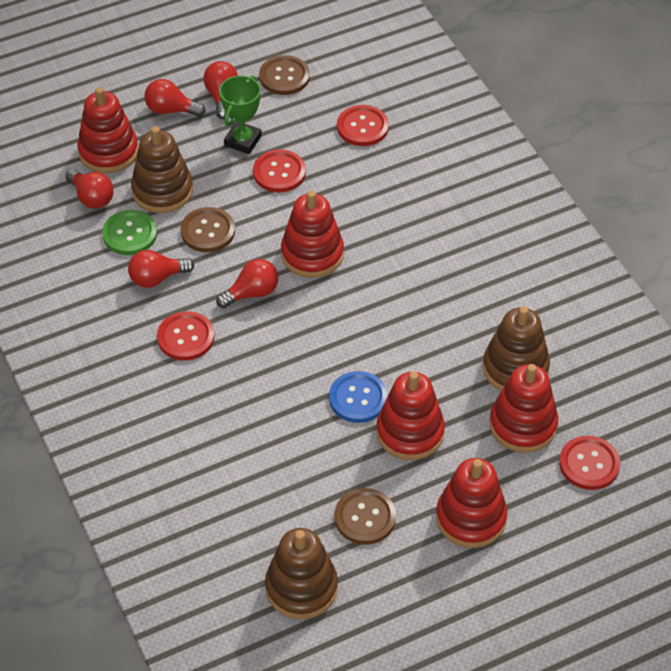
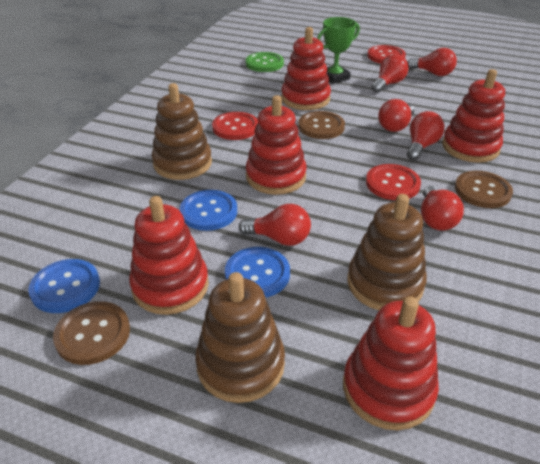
blue button: [329,371,388,423] = 1 -> [28,259,100,313] [180,190,237,231] [225,247,290,298] = 3
red button: [157,311,214,361] [253,149,306,192] [337,105,389,146] [559,436,620,490] = 4 -> [212,112,258,140] [366,164,421,200] [367,45,406,64] = 3
red light bulb: [65,169,114,209] [128,250,194,288] [144,79,206,117] [204,61,238,119] [216,259,278,308] = 5 -> [239,204,311,246] [372,54,409,93] [378,99,415,132] [407,111,444,160] [408,48,457,76] [421,186,464,231] = 6

